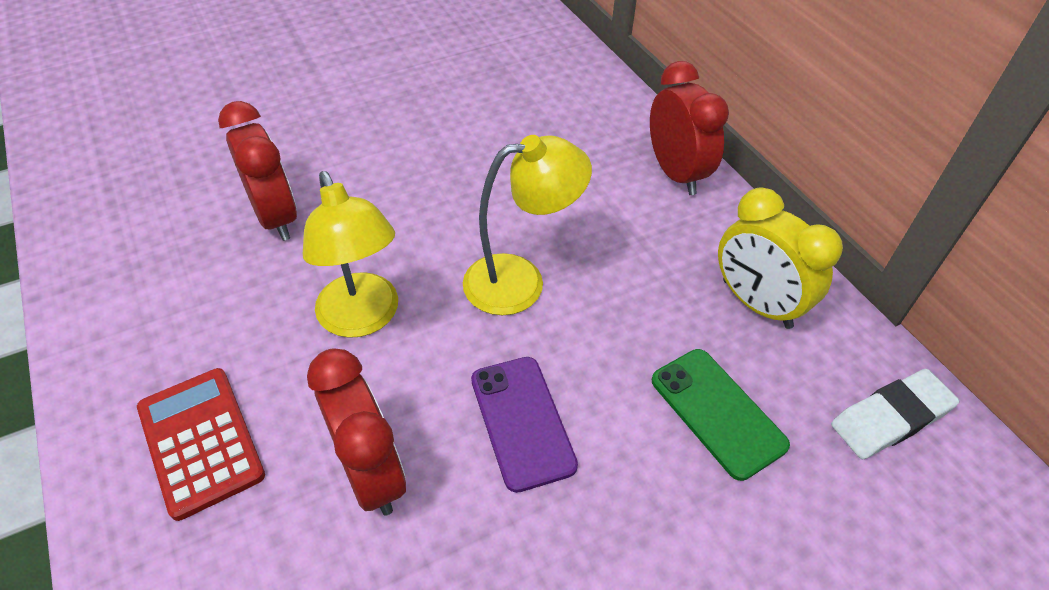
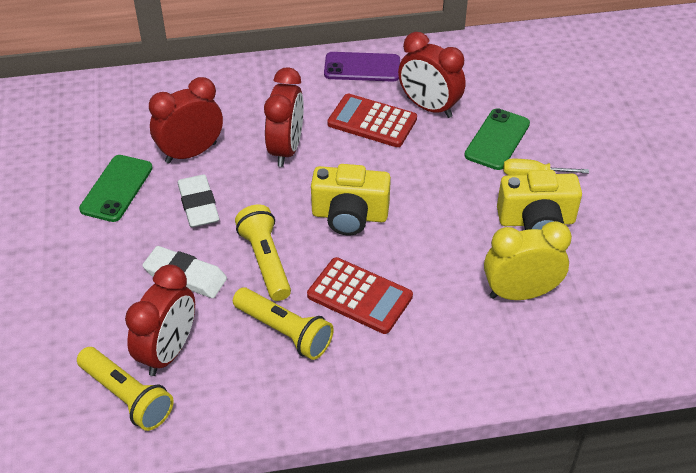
green phone: [652,349,790,481] = 1 -> [79,155,153,222] [464,108,530,170] = 2
red calculator: [137,368,265,521] = 1 -> [307,257,413,334] [327,93,417,147] = 2
red clock: [218,101,297,241] [307,348,406,516] [650,61,729,195] = 3 -> [125,264,195,376] [149,77,223,163] [264,67,304,167] [398,32,466,118] = 4
white eraser: [831,369,959,459] = 1 -> [142,246,227,298] [178,174,219,227] = 2
yellow camera: none = 0 -> [311,164,391,235] [497,170,582,230] = 2
yellow flashlight: none = 0 -> [77,347,174,431] [233,287,334,360] [235,205,291,301] = 3
yellow lamp: [303,171,398,338] [463,135,592,315] = 2 -> none = 0
yellow screwdriver: none = 0 -> [503,159,589,175] = 1

